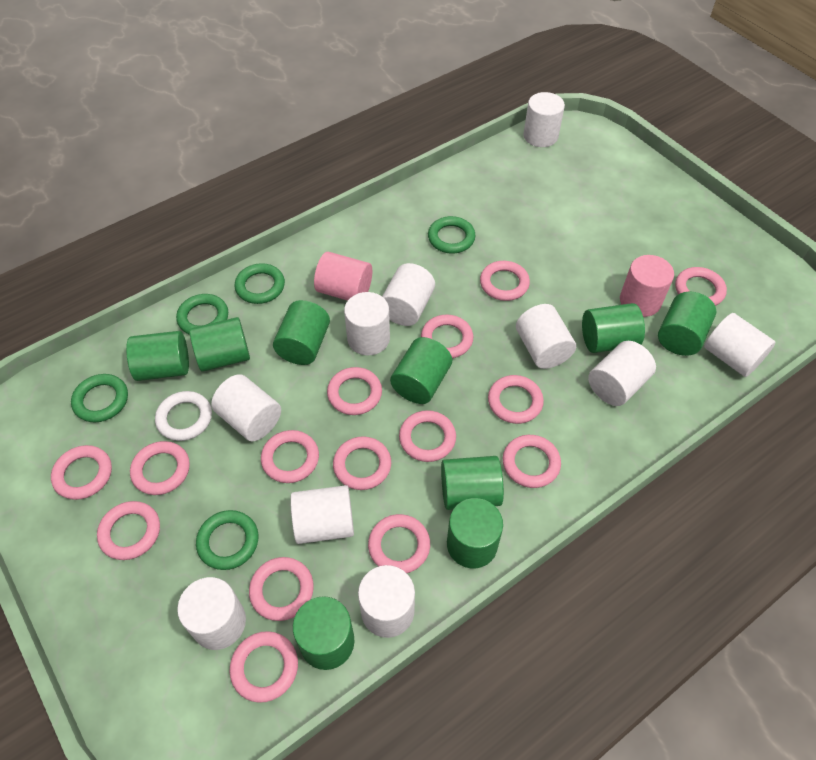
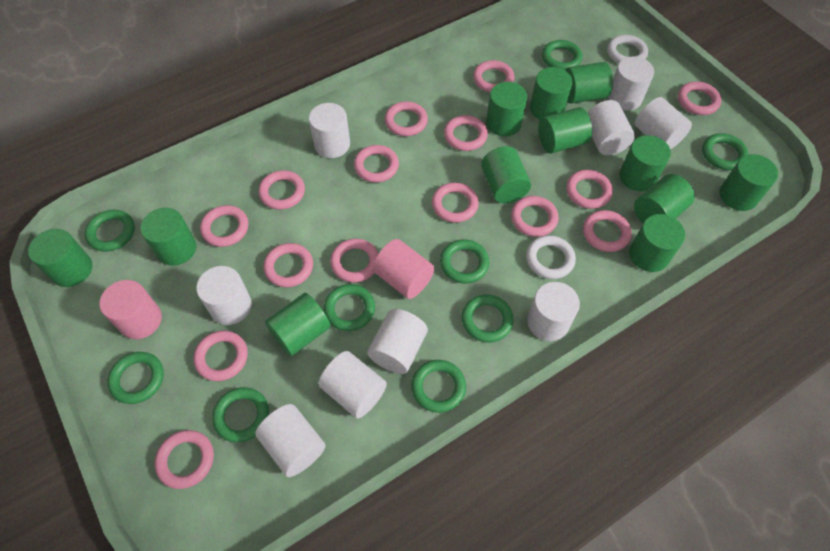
green cylinder: [126,331,189,381] [189,317,250,372] [273,300,330,365] [293,596,355,670] [390,337,452,404] [441,456,504,510] [447,498,503,568] [582,303,645,353] [658,292,716,356] = 9 -> [28,229,93,287] [140,208,196,266] [265,293,331,356] [481,146,531,203] [486,82,527,136] [530,67,573,119] [538,107,592,154] [565,62,613,104] [620,135,671,192] [629,214,685,272] [634,174,695,223] [720,154,778,211] = 12
green ring: [71,374,128,422] [176,294,228,335] [196,510,259,570] [235,263,285,304] [428,216,475,254] = 5 -> [85,210,135,251] [107,352,164,404] [212,387,269,443] [324,284,375,331] [411,360,466,413] [440,239,489,283] [462,294,514,342] [542,40,583,70] [702,133,749,170] = 9
white cylinder: [177,577,246,650] [211,374,281,441] [290,485,354,544] [344,292,390,355] [358,565,415,638] [382,263,435,326] [516,304,576,369] [523,92,565,147] [588,341,656,406] [704,313,776,377] = 10 -> [196,266,252,325] [255,404,326,477] [309,103,350,158] [319,351,387,418] [367,309,428,374] [527,282,580,341] [587,100,635,155] [608,56,654,111] [635,97,692,149] = 9
white ring: [155,391,212,441] = 1 -> [526,235,576,279] [607,35,648,63] = 2

